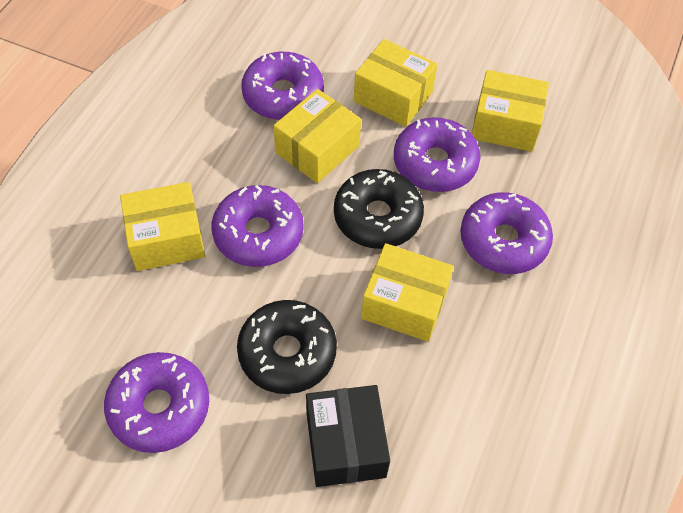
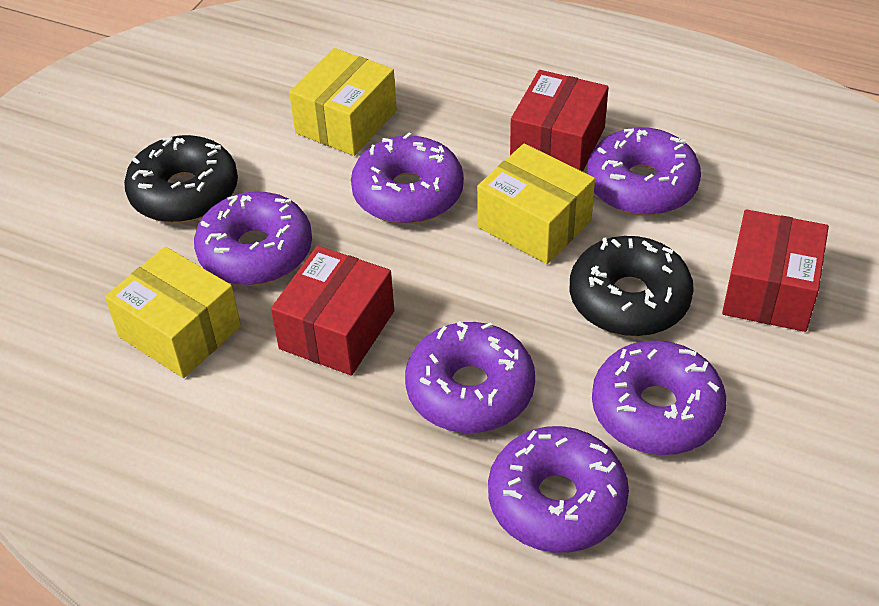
black box: [306,385,390,487] = 1 -> none = 0
purple donut: [104,352,209,453] [212,185,304,267] [241,52,324,120] [394,118,480,192] [461,192,553,274] = 5 -> [194,191,312,286] [351,133,464,224] [405,321,535,433] [488,426,629,553] [587,127,701,216] [592,340,727,455] = 6
red box: none = 0 -> [271,246,394,376] [510,70,609,172] [722,209,829,332] = 3
yellow box: [120,182,205,271] [273,89,361,183] [354,39,437,127] [361,243,454,342] [472,70,549,152] = 5 -> [105,247,241,378] [289,48,397,156] [477,143,595,264] = 3

